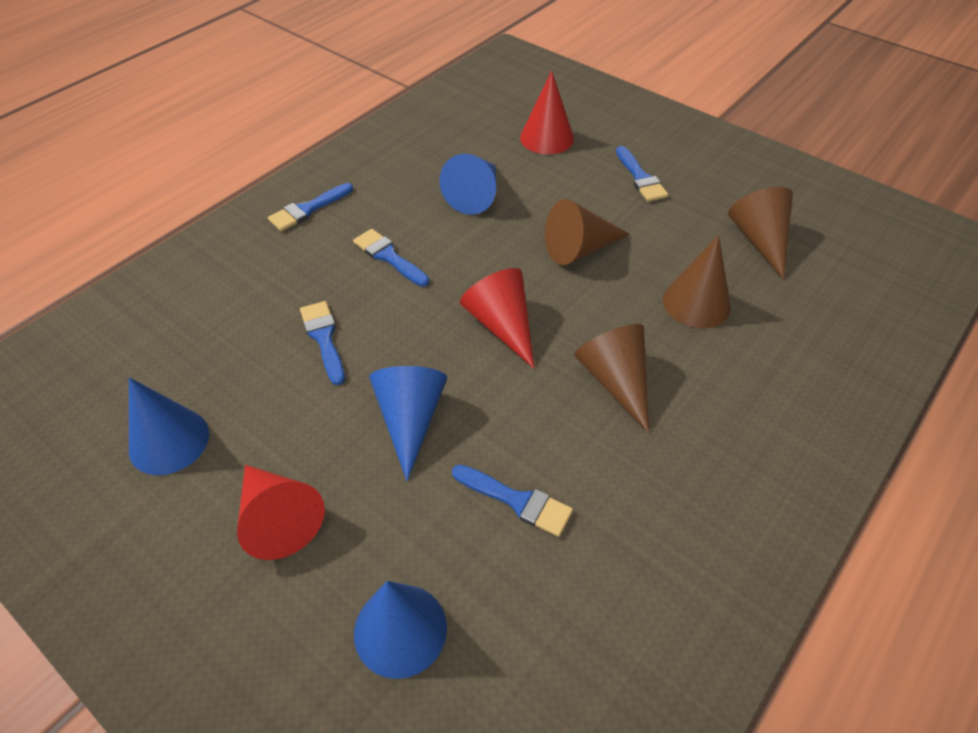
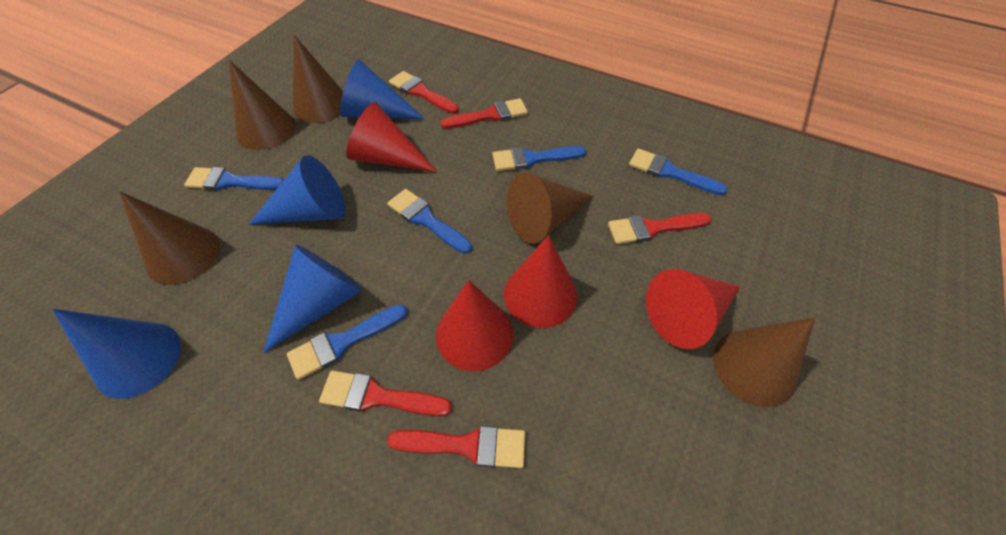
brown cone: [545,199,630,265] [574,324,649,433] [663,235,731,329] [728,187,793,280] = 4 -> [120,192,220,285] [229,60,296,150] [293,34,343,123] [506,172,594,243] [713,318,815,407] = 5
red brush: none = 0 -> [319,370,452,416] [387,426,525,468] [389,71,459,114] [440,98,528,129] [608,213,712,244] = 5
red cone: [237,465,325,560] [460,268,534,368] [520,71,574,154] = 3 -> [346,102,437,172] [436,280,514,371] [504,235,577,328] [646,269,740,349] = 4

